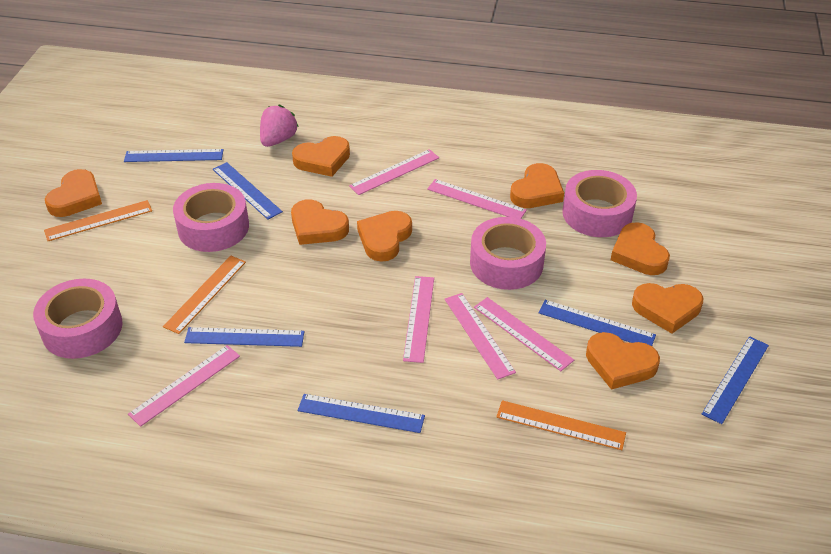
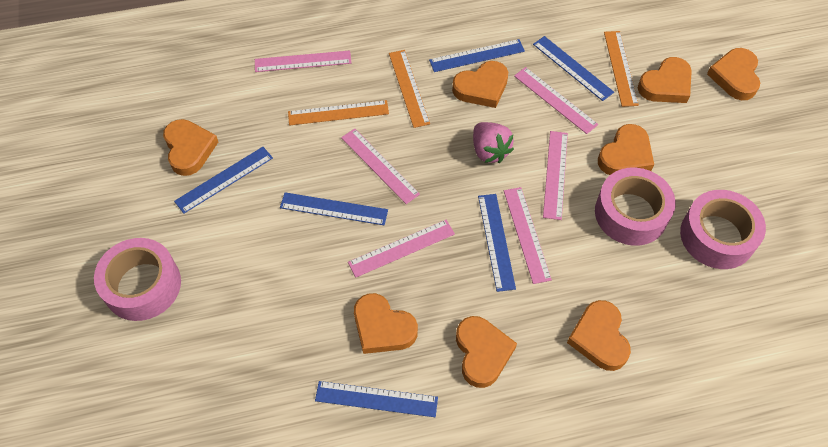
pink tape: [33,279,123,359] [173,183,249,252] [470,217,546,290] [562,170,637,237] = 4 -> [94,238,181,321] [595,168,676,246] [680,190,766,269] = 3

